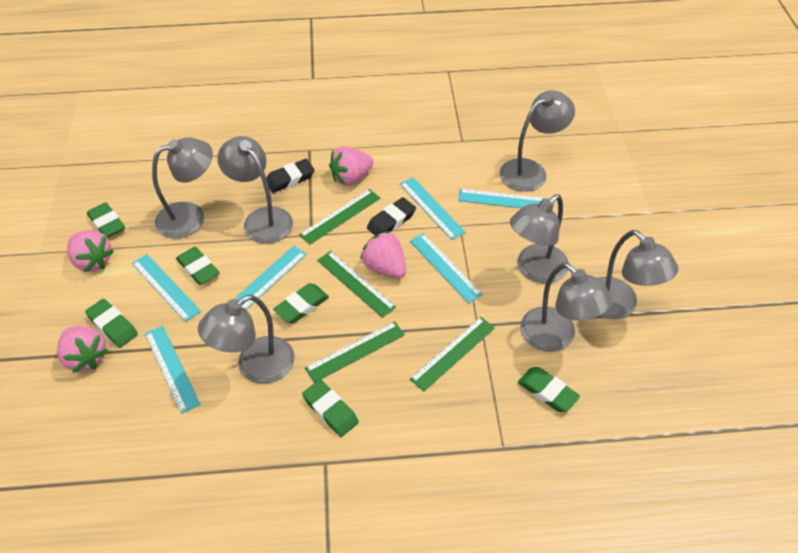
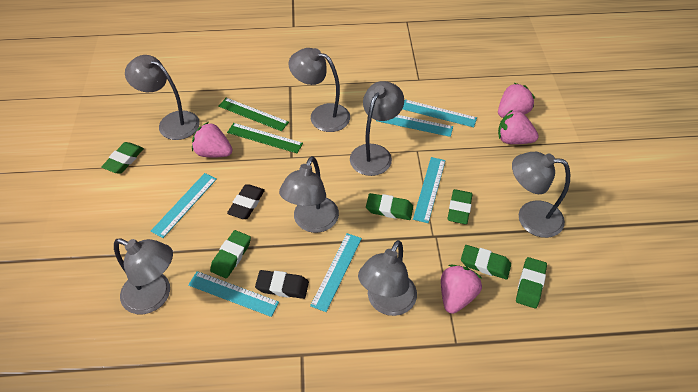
green ruler: [299,189,380,245] [305,321,405,383] [317,251,396,318] [410,317,495,391] = 4 -> [218,98,289,131] [227,123,303,153] = 2

